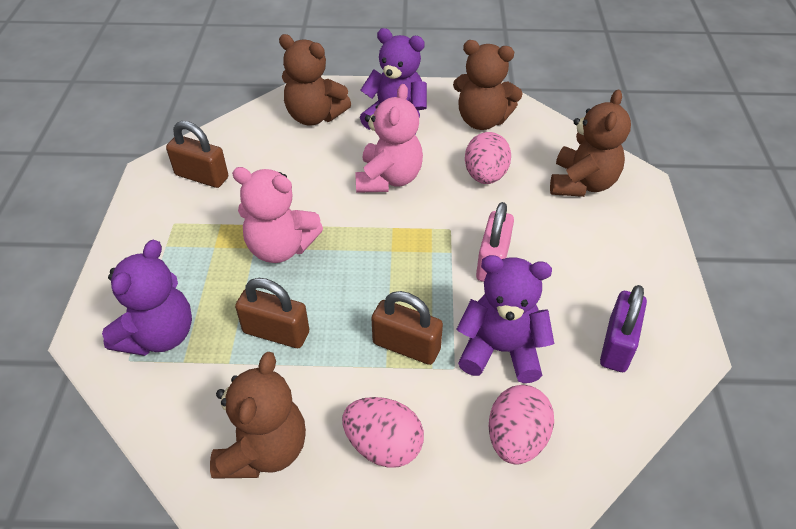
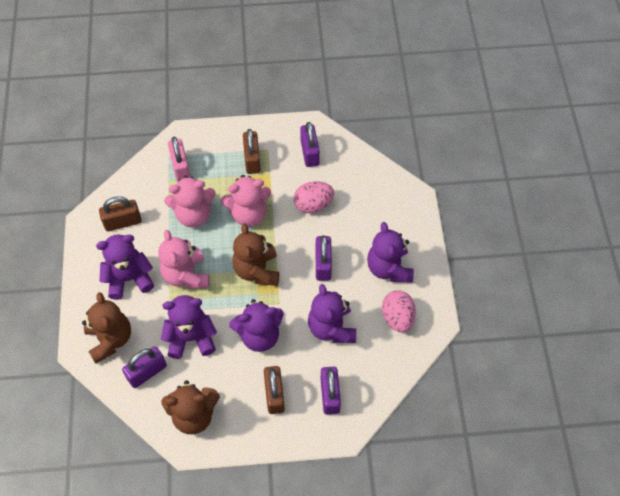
brown teddy bear: [210,352,306,479] [279,34,351,125] [453,40,523,130] [550,90,631,197] = 4 -> [82,292,131,364] [161,380,220,434] [232,224,279,286] = 3
pink egg: [342,397,424,468] [465,132,511,184] [489,385,554,465] = 3 -> [294,181,334,213] [382,290,416,332] = 2
pink teddy bear: [232,167,323,263] [355,84,423,193] = 2 -> [158,230,209,289] [164,176,216,227] [220,175,271,227] = 3
purple padlock: [600,285,647,372] = 1 -> [122,346,167,388] [300,122,320,167] [316,235,332,281] [321,367,341,415] = 4
purple teddy bear: [102,240,192,356] [360,28,427,135] [456,255,554,383] = 3 -> [96,234,154,300] [161,295,217,359] [229,299,284,352] [308,284,356,343] [367,222,414,283] = 5

